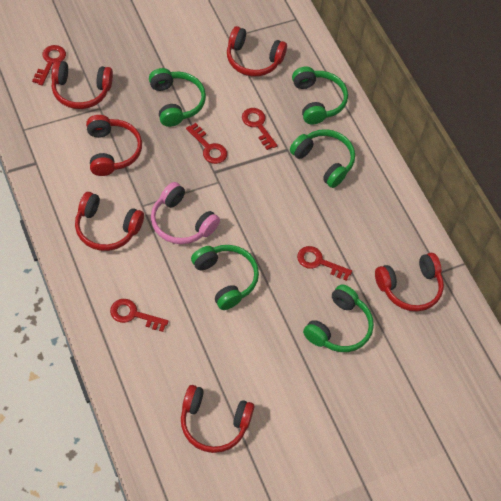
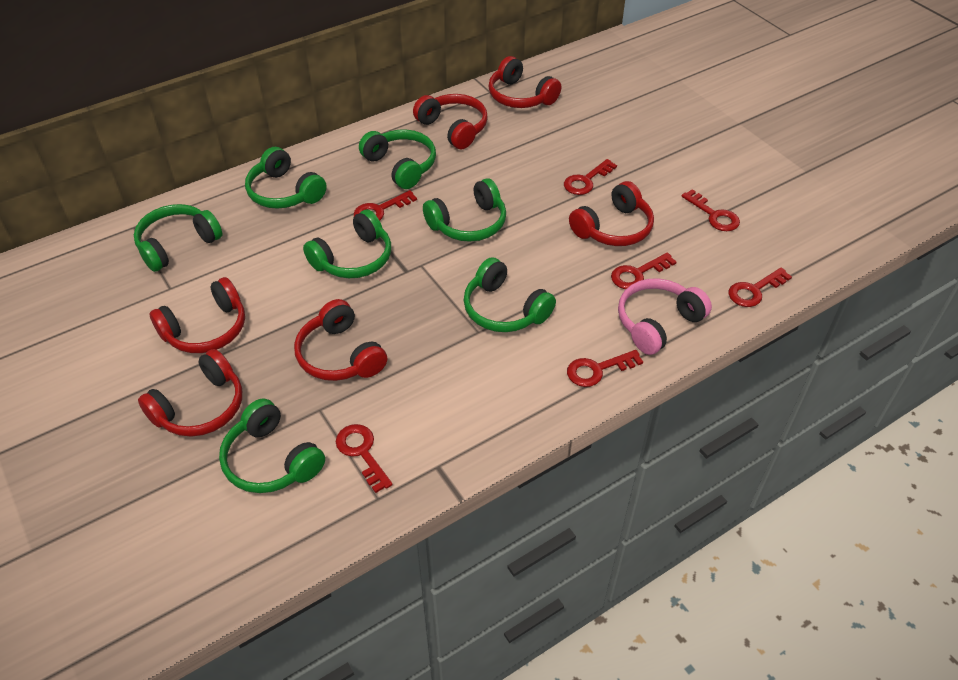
green headphones: [149,68,206,127] [191,245,259,310] [290,129,355,188] [292,67,348,125] [303,284,374,352] = 5 -> [134,204,222,272] [219,398,325,493] [245,147,327,209] [303,210,391,278] [359,129,436,189] [423,178,506,242] [464,257,556,332] = 7
red key: [32,45,66,86] [110,299,168,332] [186,123,227,164] [242,108,278,150] [297,246,352,281] = 5 -> [336,424,393,493] [354,190,417,221] [564,159,617,195] [567,350,643,387] [611,253,676,289] [681,189,740,231] [728,268,792,307] = 7

